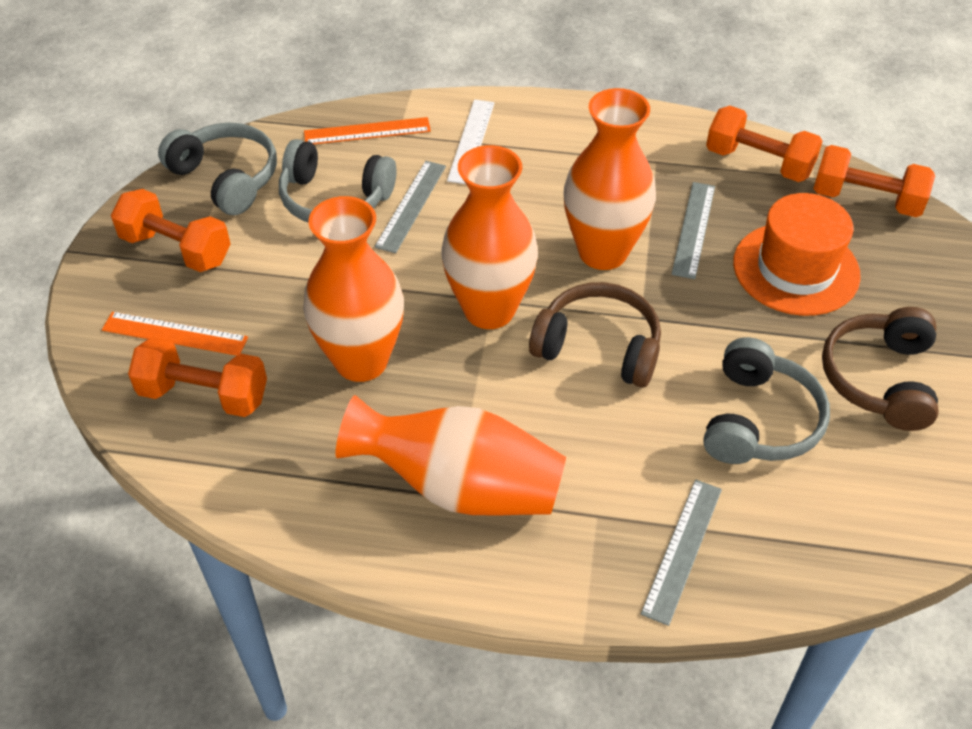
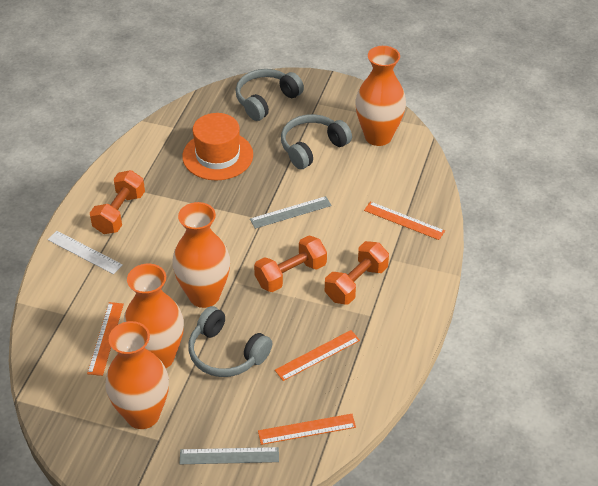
brown headphones: [529,282,661,388] [822,307,939,431] = 2 -> none = 0
grey ruler: [374,161,446,253] [641,479,722,626] [671,182,715,279] = 3 -> [180,447,279,464] [250,196,332,229] = 2
orange dumbbell: [111,189,231,272] [128,336,267,417] [706,106,822,182] [813,145,935,217] = 4 -> [90,170,145,234] [254,236,327,292] [325,241,389,305] = 3
orange ruler: [102,312,248,356] [304,117,431,144] = 2 -> [87,302,124,376] [258,414,356,445] [275,330,360,381] [364,201,445,240] = 4

